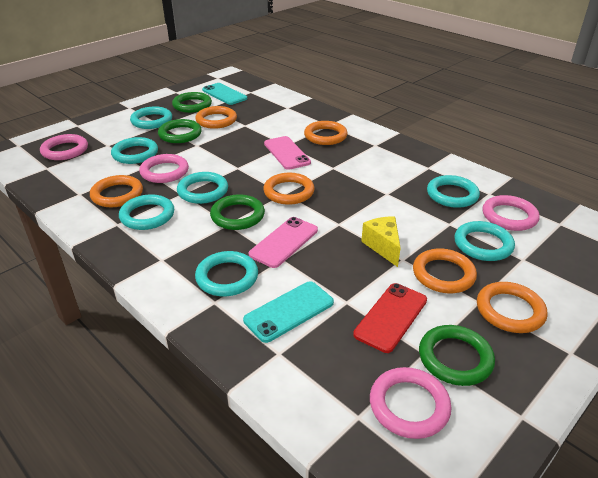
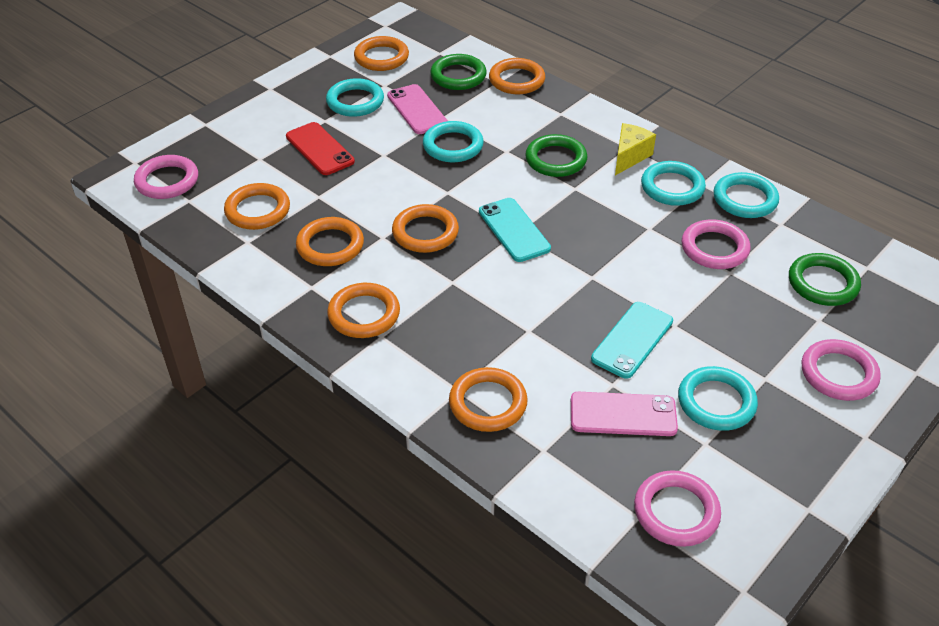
green ring: [158,119,202,143] [172,92,212,113] [210,194,265,230] [419,325,495,386] = 4 -> [430,54,487,90] [525,134,587,177] [789,253,861,306] = 3
orange ring: [90,175,143,207] [195,106,237,129] [263,173,315,205] [304,121,348,145] [413,248,477,293] [477,282,547,333] = 6 -> [224,183,290,230] [296,217,364,266] [327,283,400,338] [354,36,409,71] [392,204,459,253] [449,367,528,432] [489,58,545,94] = 7
turquoise ring: [111,137,158,164] [119,194,174,230] [130,106,172,129] [177,172,228,204] [195,251,258,296] [427,175,480,208] [454,221,515,261] = 7 -> [326,78,384,117] [423,121,484,162] [641,161,706,206] [678,366,758,431] [714,172,779,218] = 5

